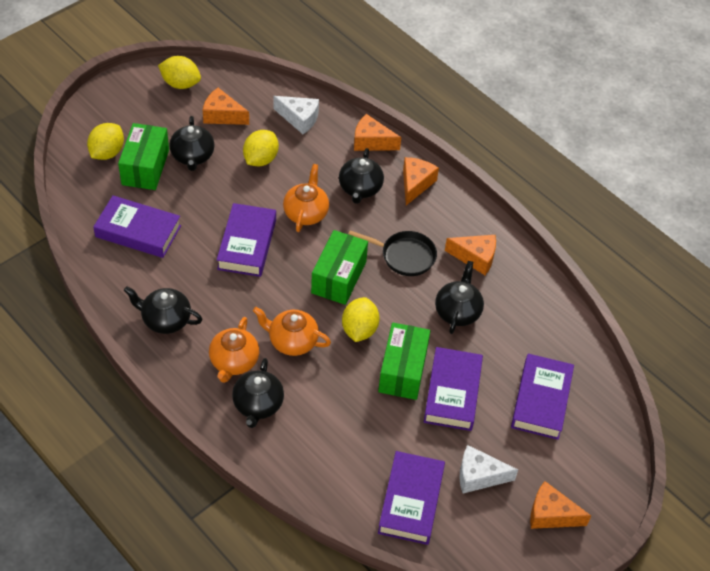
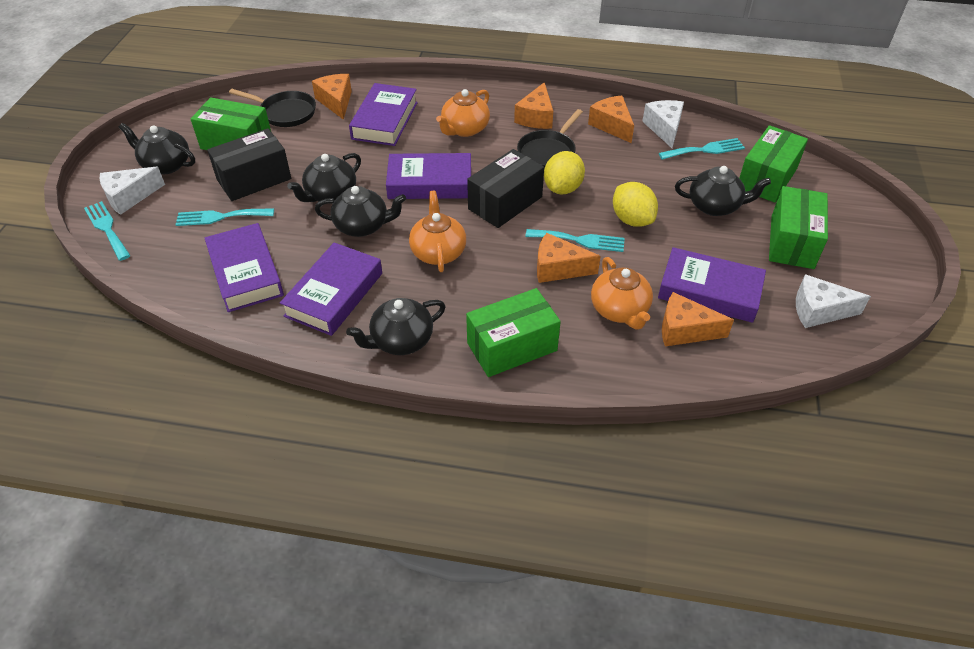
black box: none = 0 -> [207,128,291,201] [467,149,544,228] = 2
black pan: [349,231,437,276] = 1 -> [229,89,316,127] [517,109,583,168] = 2
green box: [118,123,169,190] [311,230,368,305] [378,322,430,400] = 3 -> [191,97,271,150] [466,288,561,377] [739,125,808,203] [769,186,828,269] = 4
turquoise fork: none = 0 -> [84,201,130,261] [176,208,274,226] [525,229,625,252] [659,138,745,160] = 4
white cheese: [273,96,319,134] [460,445,518,494] = 2 -> [99,167,165,215] [642,100,684,148] [796,274,871,328] = 3
yellow lemon: [87,123,124,160] [158,56,201,89] [243,130,279,167] [342,297,380,342] = 4 -> [544,151,585,194] [613,182,658,227] = 2

